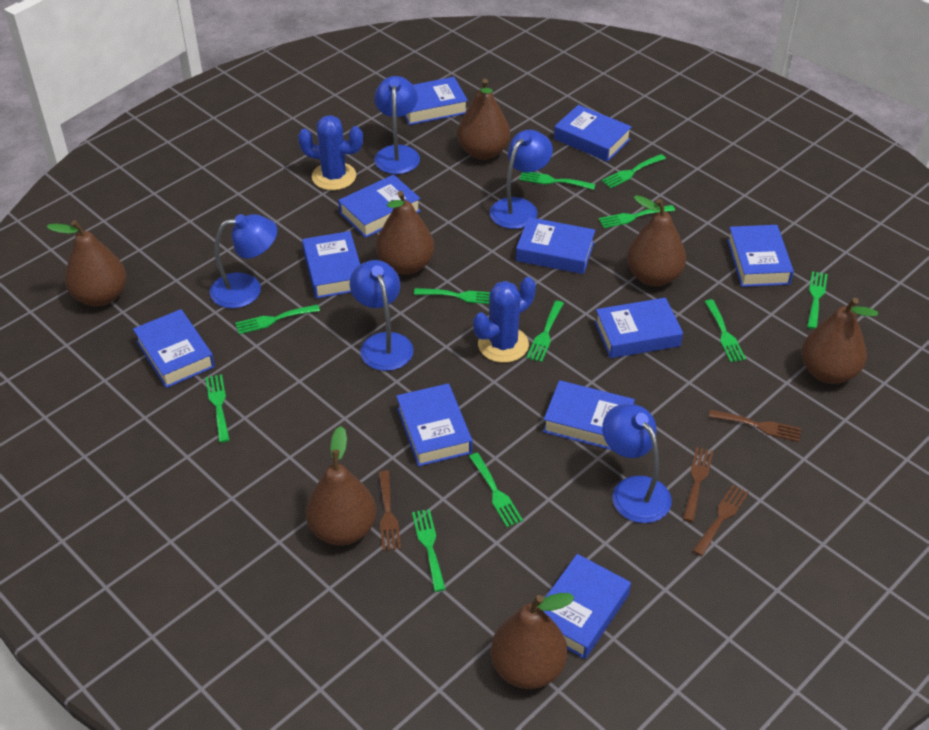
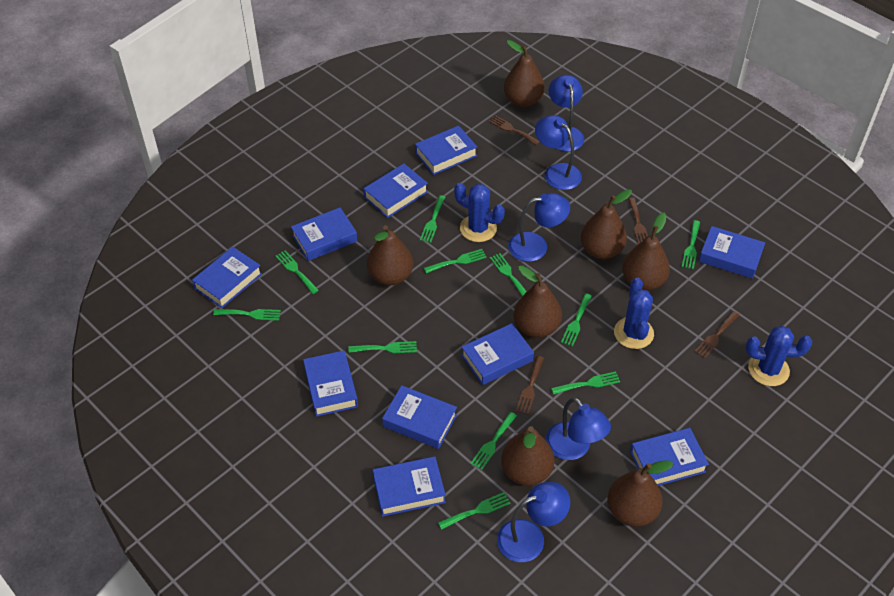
blue book: [133,309,215,388] [302,231,360,299] [338,175,421,238] [396,383,472,466] [404,77,468,125] [516,217,596,274] [543,380,635,450] [543,554,631,659] [554,105,632,162] [595,298,683,358] [727,225,794,287] = 11 -> [192,247,262,308] [291,208,357,261] [303,350,358,417] [363,164,428,218] [373,456,446,517] [382,385,457,449] [415,126,477,175] [461,323,534,385] [630,428,709,486] [699,226,765,279] = 10
blue cactus: [298,115,363,190] [473,277,536,363] = 2 -> [454,183,505,242] [614,278,654,349] [746,326,812,386] = 3

